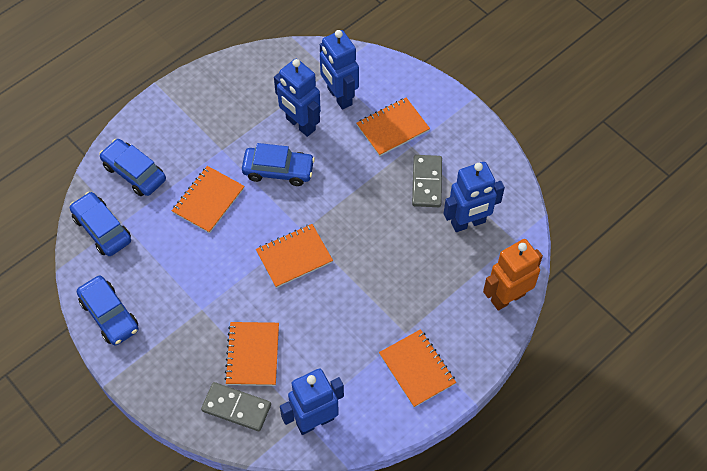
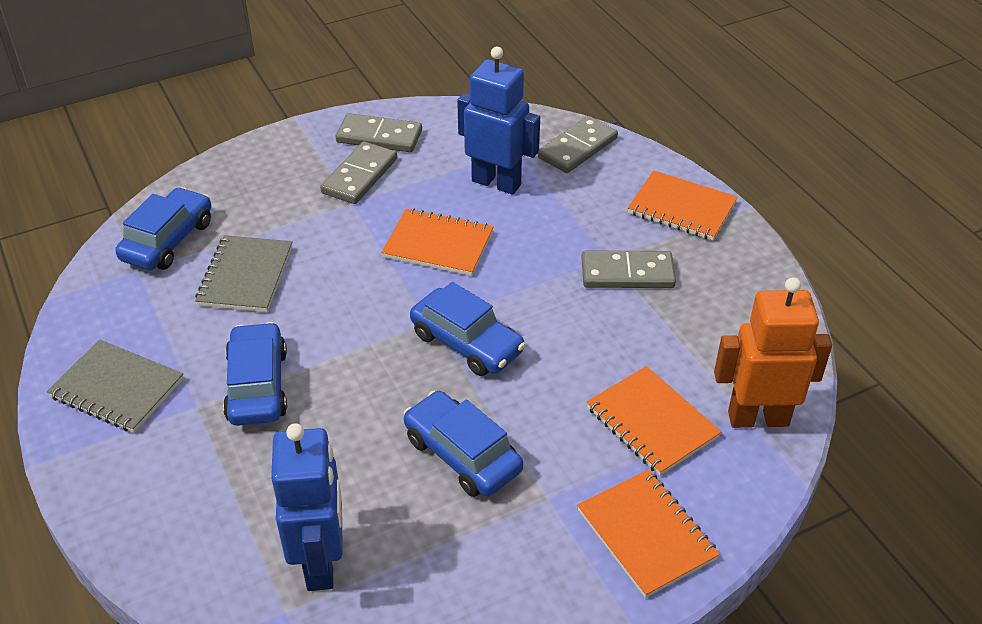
blue robot: [274,59,321,137] [280,368,344,435] [320,30,359,110] [443,162,505,232] = 4 -> [271,423,343,591] [457,47,540,195] = 2
grey domino: [201,382,271,431] [412,155,442,207] = 2 -> [320,141,397,204] [336,113,422,152] [537,116,618,173] [581,251,676,288] = 4
grey notebook: none = 0 -> [47,339,184,433] [195,235,292,312] = 2
orange notebook: [172,166,245,233] [224,322,279,386] [256,224,333,288] [357,98,430,156] [379,329,456,407] = 5 -> [382,208,494,276] [577,469,720,598] [587,366,721,476] [628,170,738,240] = 4

